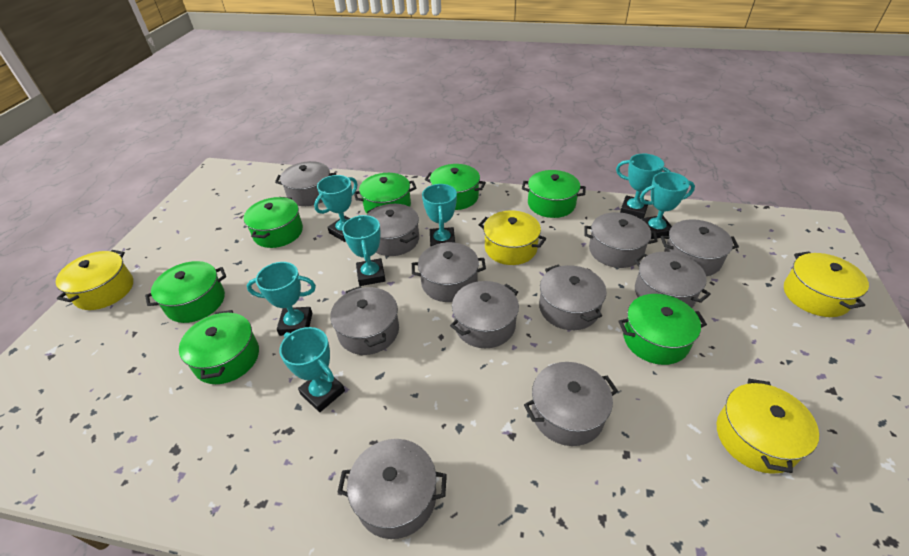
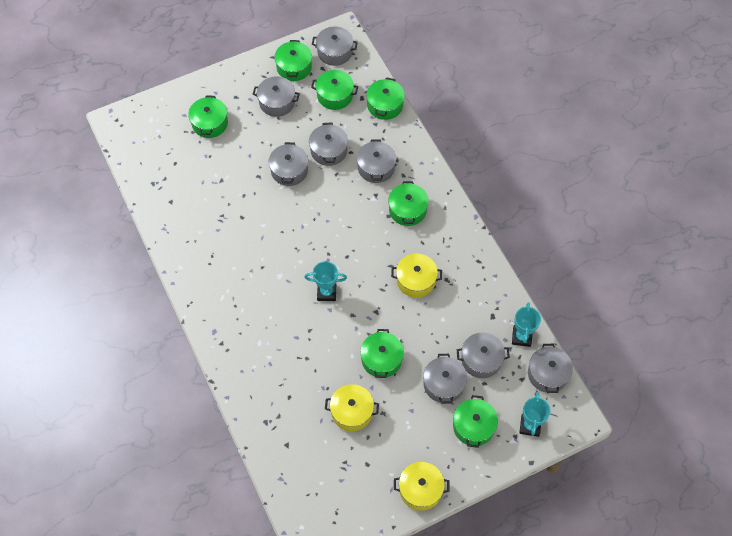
grey pot: [275,161,336,206] [330,286,399,355] [337,439,447,539] [367,204,419,256] [412,242,486,302] [450,281,519,348] [524,362,618,446] [539,264,607,330] [584,212,658,268] [634,252,711,308] [661,219,739,276] = 11 -> [253,76,300,117] [269,142,308,186] [309,122,348,166] [312,26,358,66] [357,139,396,183] [423,354,467,404] [457,332,510,378] [528,344,573,393] = 8
turquoise trophy: [247,262,316,336] [279,327,345,412] [314,175,358,242] [342,215,386,286] [422,184,457,247] [616,154,671,219] [640,172,695,239] = 7 -> [304,261,347,301] [512,302,541,347] [520,392,550,437] = 3
yellow pot: [56,250,133,310] [479,211,546,265] [716,379,819,474] [784,251,869,317] = 4 -> [325,384,379,431] [391,253,442,298] [394,462,449,511] = 3

